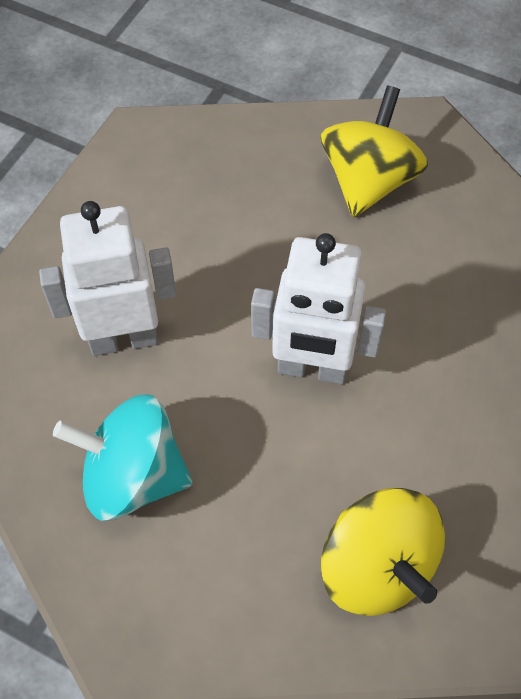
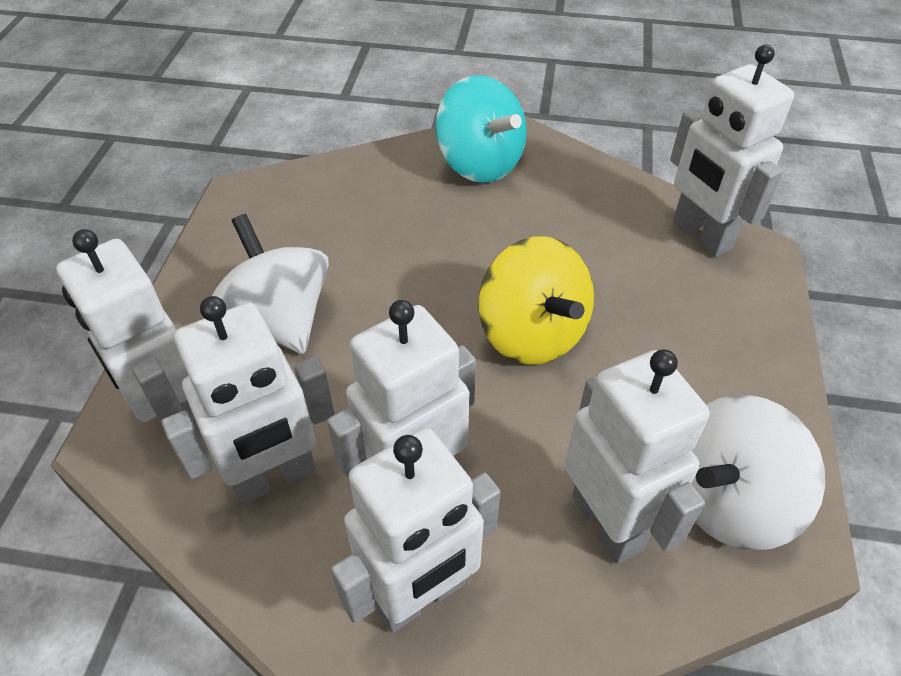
white robot: [39,201,176,356] [251,233,386,384] = 2 -> [56,229,201,435] [162,296,335,504] [327,300,476,478] [331,427,501,633] [564,349,710,564] [670,45,794,257] = 6
white spinning top: none = 0 -> [212,214,329,354] [691,395,825,551] = 2
yellow spinning top: [321,85,428,218] [321,488,445,616] = 2 -> [478,236,594,365] = 1

